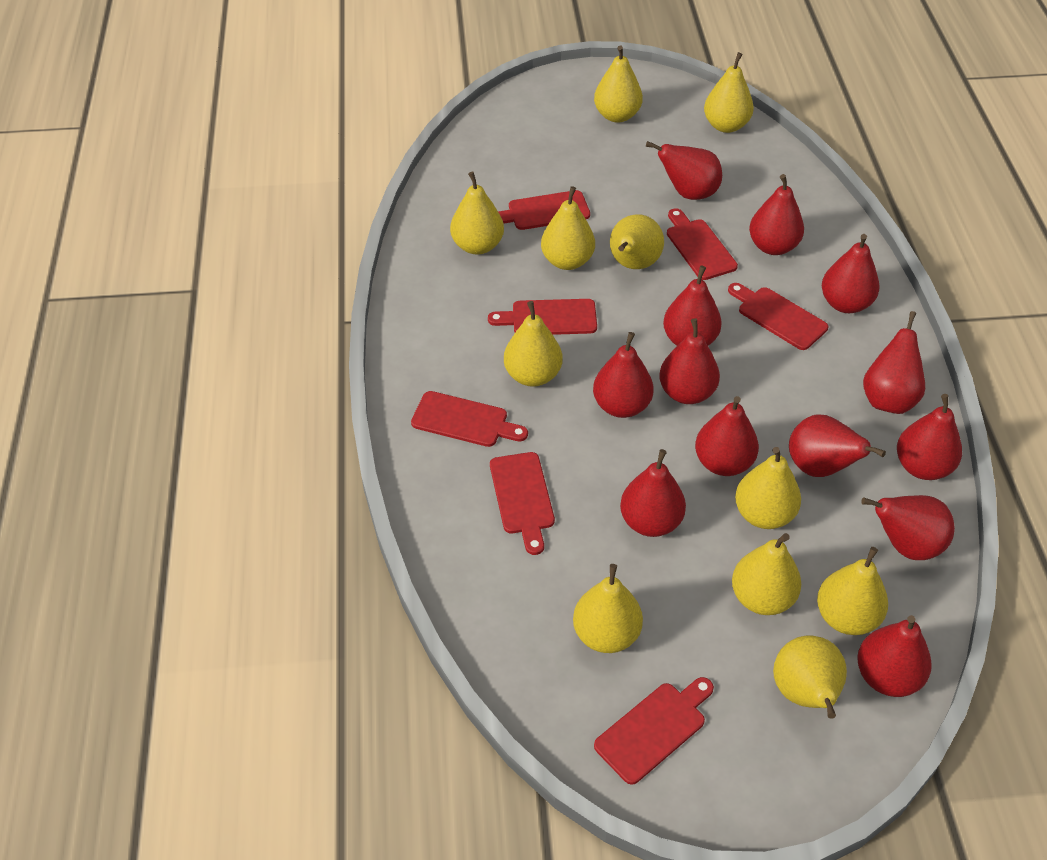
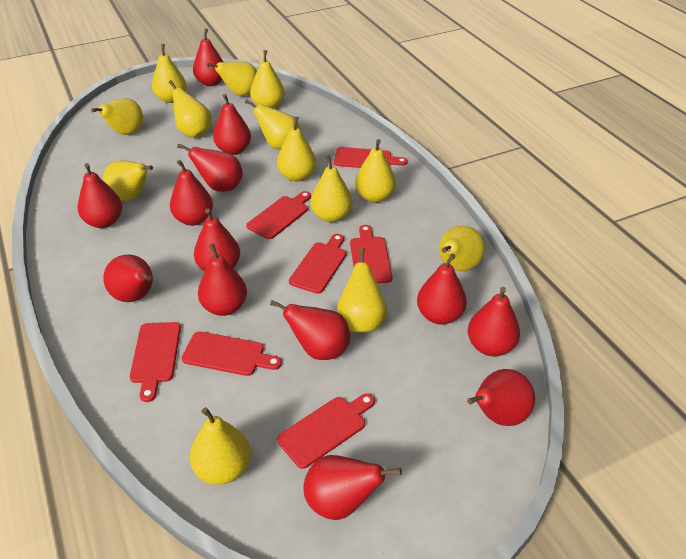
yellow pear: [450,172,504,254] [504,301,562,387] [541,186,595,270] [573,564,643,653] [594,45,643,123] [610,214,664,269] [704,52,754,133] [732,533,801,615] [735,447,801,529] [773,636,847,719] [817,547,888,635] = 11 -> [91,98,143,135] [103,160,153,201] [152,44,187,103] [169,80,211,138] [190,407,251,485] [207,62,257,96] [245,99,300,150] [250,50,285,109] [277,117,316,182] [310,155,352,222] [337,248,387,333] [355,139,396,203] [439,226,485,271] = 13

